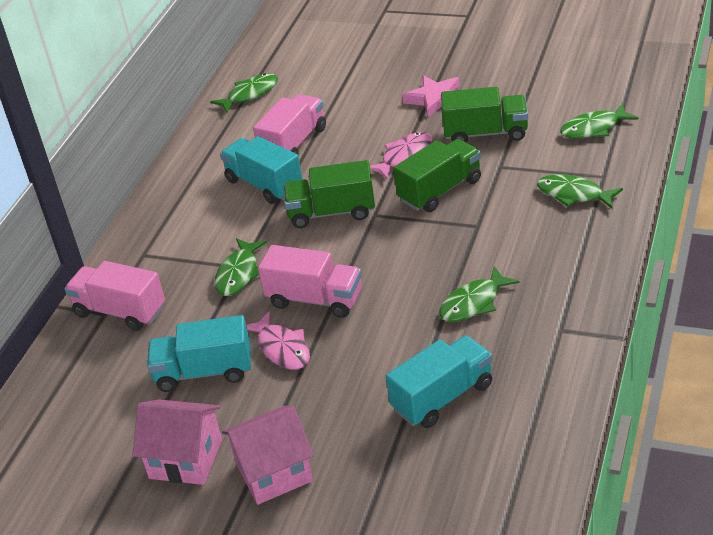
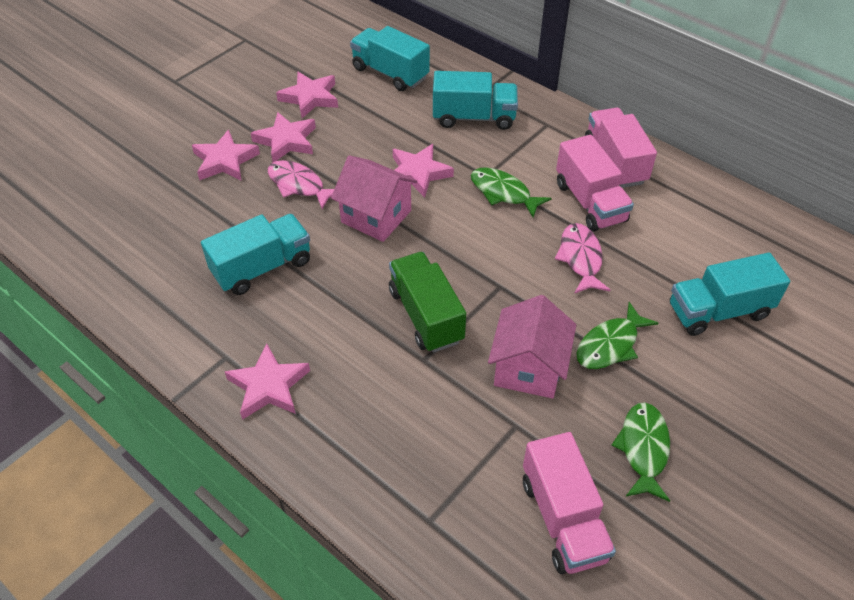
green fish: [210,73,278,113] [214,238,267,296] [439,266,520,322] [537,174,623,209] [560,103,639,139] = 5 -> [471,167,551,218] [576,302,659,369] [611,402,670,502] = 3
green truck: [283,160,375,228] [393,139,481,212] [441,87,528,143] = 3 -> [389,252,466,353] = 1
pink star: [402,75,460,118] = 1 -> [192,130,260,181] [225,343,310,420] [251,112,316,162] [276,72,338,118] [393,144,454,198] = 5
turquoise truck: [147,315,251,392] [220,136,303,204] [386,335,493,428] = 3 -> [201,214,310,295] [350,26,430,91] [433,71,518,130] [670,252,790,336] = 4

